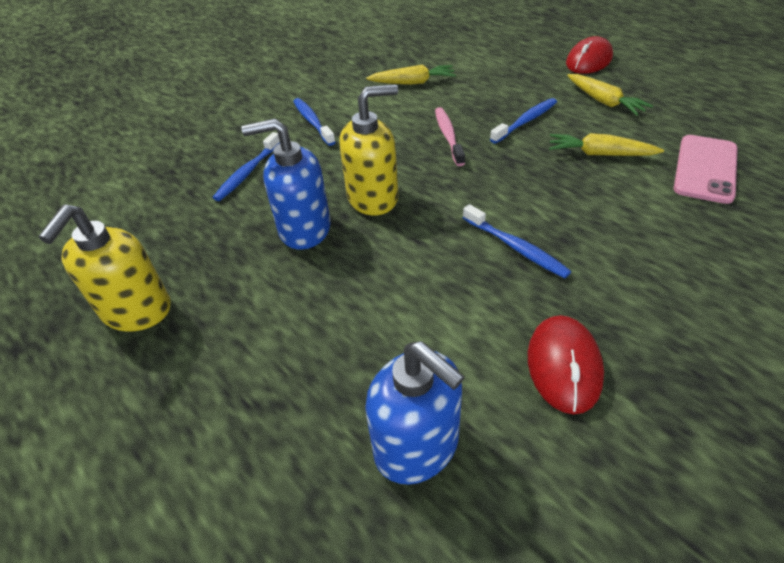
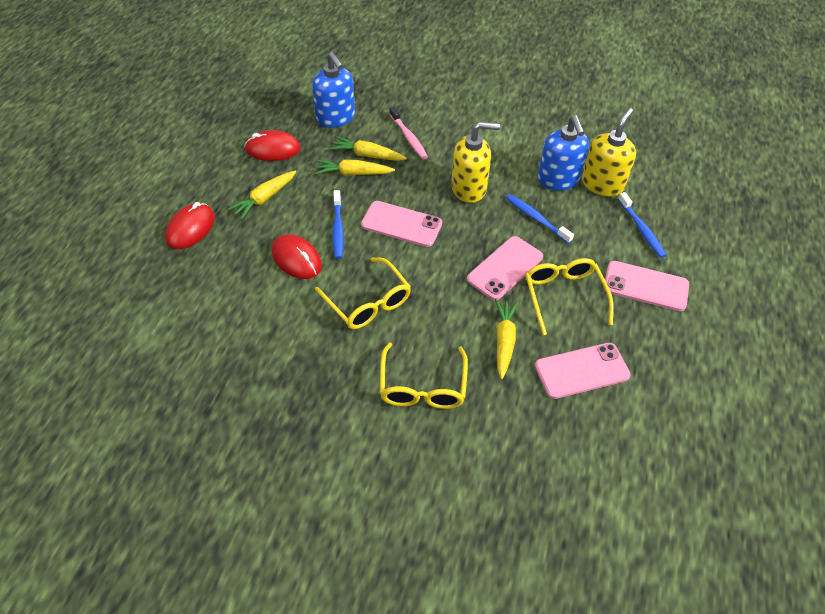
blue toothbrush: [213,132,280,201] [293,98,336,146] [463,204,571,278] [490,98,557,144] = 4 -> [332,190,344,259] [506,194,574,244] [618,192,667,258] = 3
pink phone: [674,135,738,204] = 1 -> [361,201,442,247] [467,236,543,300] [535,343,631,399] [604,261,689,311] = 4
red mouse: [528,315,604,415] [566,36,613,74] = 2 -> [165,202,215,249] [244,130,301,161] [271,234,322,279] = 3
yellow carrot: [366,64,456,85] [549,133,664,156] [567,74,653,116] = 3 -> [228,170,296,219] [315,160,395,176] [330,137,407,161] [495,299,518,379] = 4
yellow glasses: none = 0 -> [315,258,411,329] [380,342,468,409] [525,258,614,335] = 3

